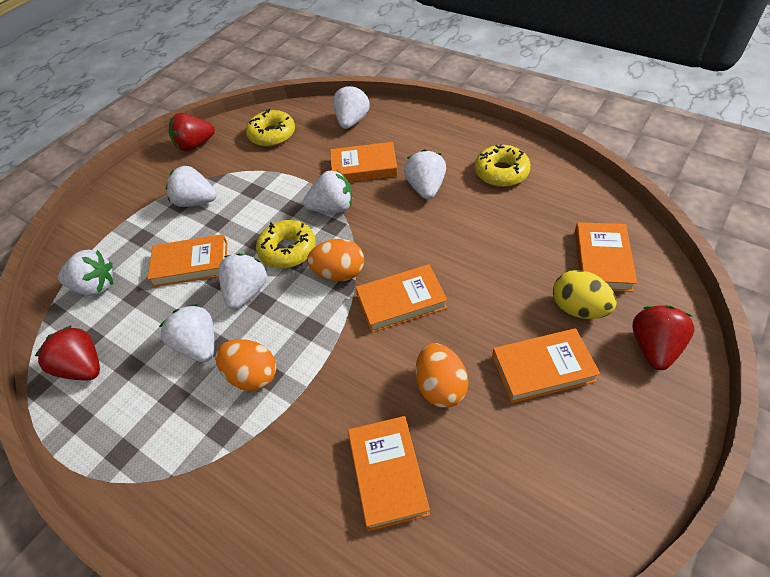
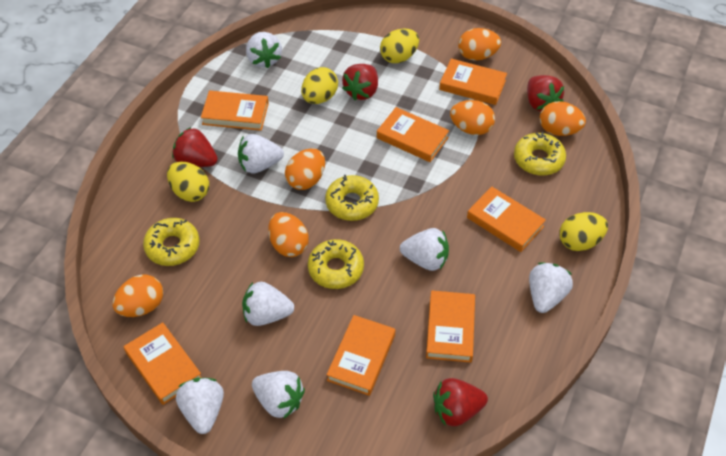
orange book: [148,234,227,287] [330,142,398,182] [348,416,430,531] [356,264,448,332] [492,328,600,403] [575,222,637,292] = 6 -> [124,322,202,405] [201,90,269,131] [326,315,395,396] [377,107,449,162] [426,290,475,363] [439,58,507,105] [467,187,546,252] = 7
orange egg: [215,339,276,391] [307,239,364,281] [416,343,469,408] = 3 -> [112,275,163,317] [268,212,309,257] [285,149,325,190] [450,100,495,135] [458,28,501,61] [540,101,586,136] = 6
red strawberry: [35,325,100,380] [169,113,215,152] [632,305,695,370] = 3 -> [172,127,218,167] [342,64,378,100] [433,378,488,426] [527,75,564,112] = 4
yellow donut: [246,109,295,147] [256,220,316,269] [474,144,531,187] = 3 -> [143,218,200,266] [308,239,364,289] [325,175,379,221] [514,132,566,176] = 4
yellow egg: [553,270,617,319] = 1 -> [167,161,209,202] [301,67,338,104] [380,29,419,63] [559,212,608,251] = 4

